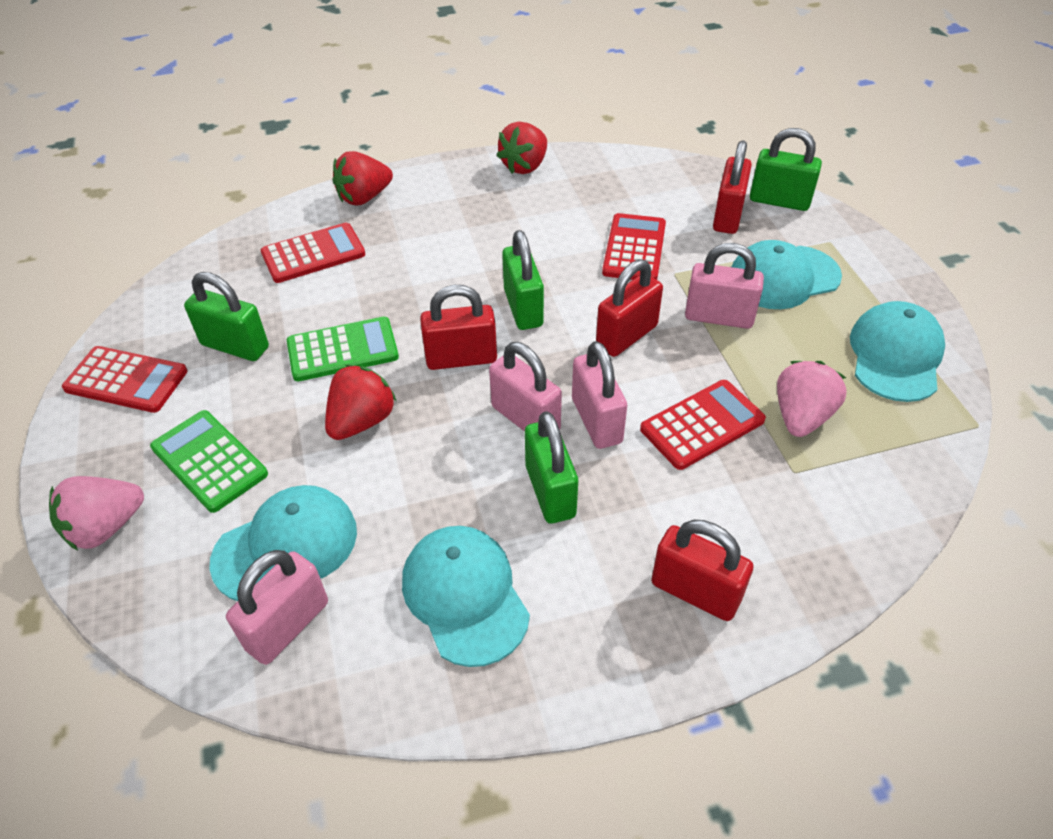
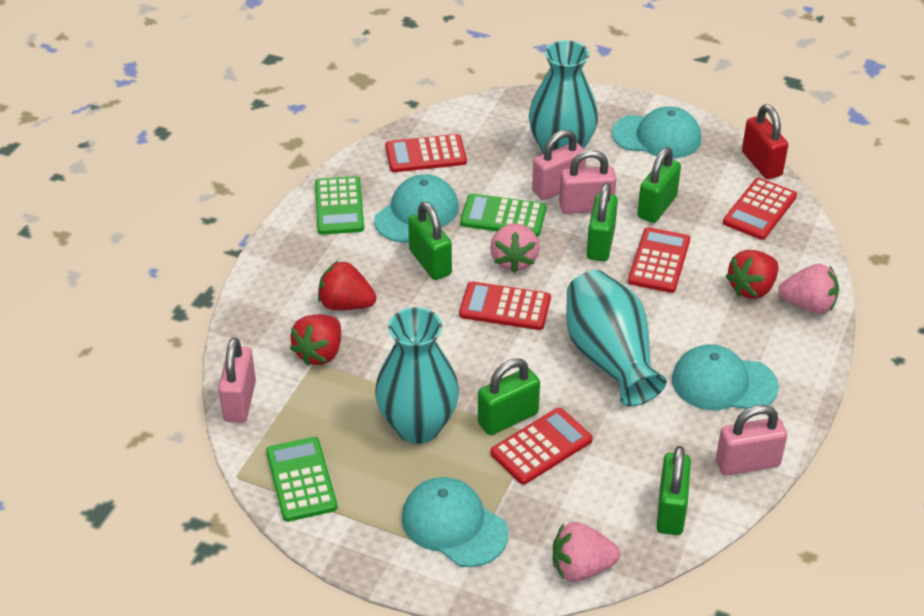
green calculator: [150,410,268,513] [287,317,399,382] = 2 -> [266,437,337,522] [315,176,364,235] [460,193,546,237] = 3
green padlock: [184,272,269,361] [502,230,544,330] [525,411,578,524] [750,128,822,211] = 4 -> [408,202,452,280] [478,358,540,435] [587,183,618,262] [637,147,681,223] [656,446,691,535] = 5
pink strawberry: [49,476,144,551] [777,361,846,437] = 2 -> [490,223,539,273] [553,522,621,582] [778,264,839,314] = 3
red calculator: [62,346,188,413] [261,223,365,283] [602,213,666,280] [640,380,766,470] = 4 -> [385,134,467,172] [459,281,551,330] [490,408,592,485] [628,227,690,293] [723,178,797,240] = 5
red padlock: [420,285,497,370] [596,259,663,357] [651,520,754,621] [713,140,752,234] = 4 -> [742,104,788,179] = 1
turquoise vase: none = 0 -> [375,307,459,444] [529,40,598,154] [566,270,667,406] = 3

